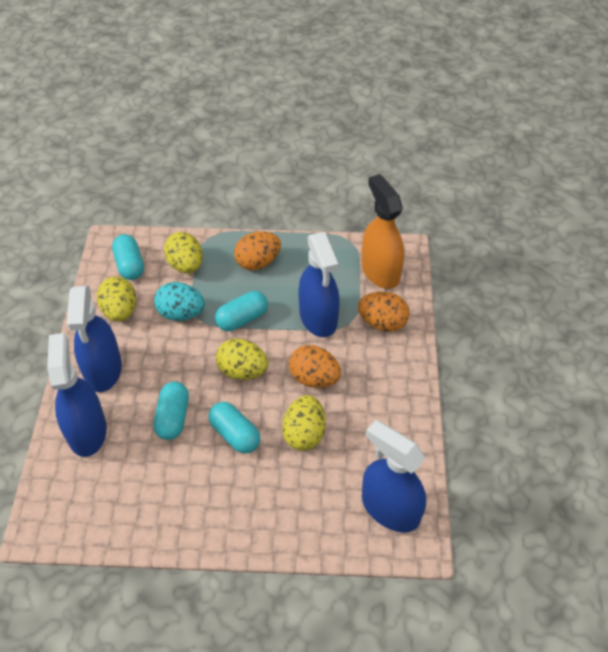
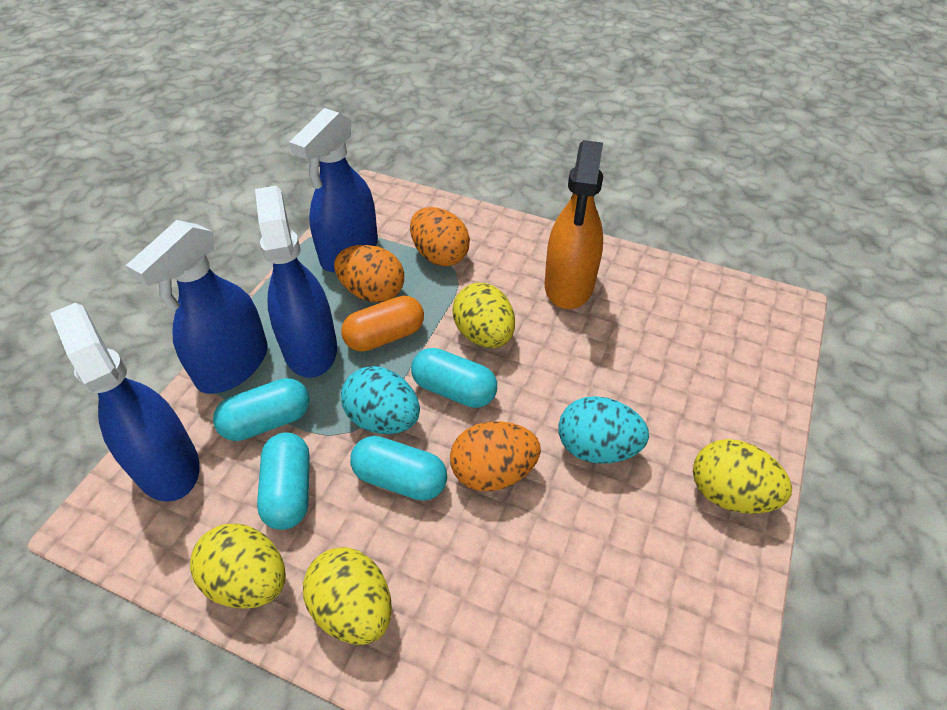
orange capsule: none = 0 -> [341,296,424,352] = 1
turquoise egg: [154,282,205,321] = 1 -> [341,366,420,434] [559,396,649,464] = 2

